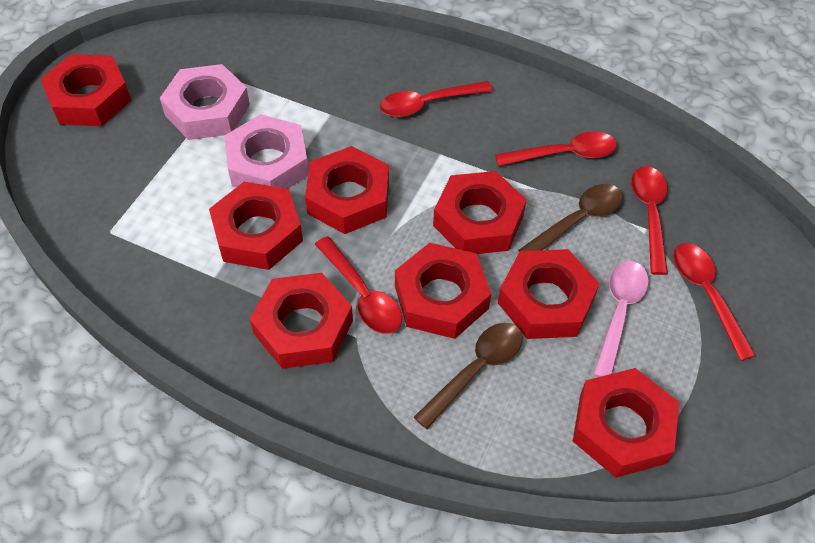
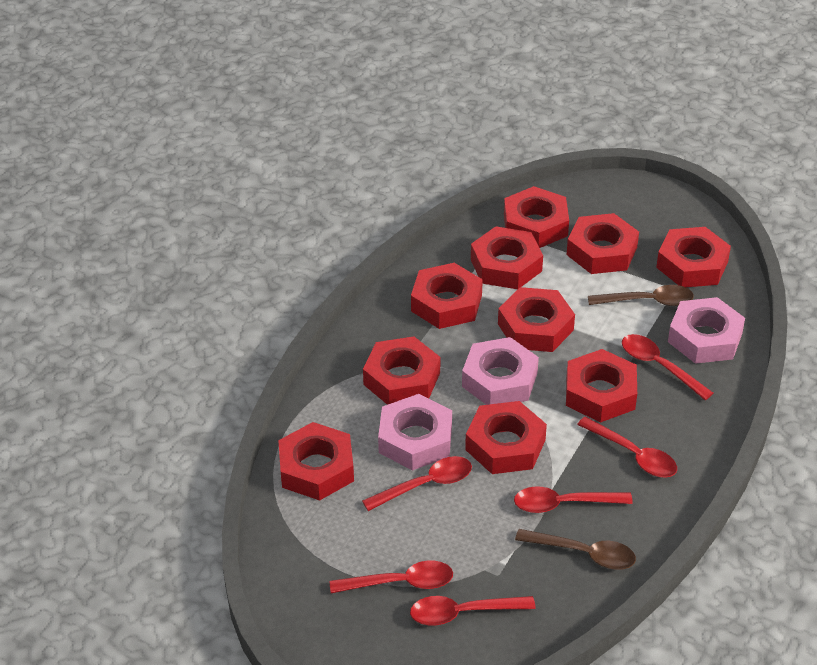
pink nut: [160,64,250,140] [224,114,309,189] = 2 -> [378,394,452,471] [462,337,539,405] [668,297,745,364] = 3
pink spoon: [593,261,649,377] = 1 -> none = 0
red nut: [41,54,131,126] [209,182,303,270] [250,273,353,369] [305,146,389,234] [395,243,491,339] [433,171,527,254] [498,249,600,339] [573,368,679,478] = 8 -> [278,422,354,501] [363,336,440,405] [411,263,483,329] [465,401,547,474] [471,226,543,289] [498,287,575,352] [504,186,569,248] [566,349,637,423] [567,213,639,274] [656,227,731,287] = 10
red spoon: [315,236,402,334] [380,81,493,117] [495,132,617,166] [631,166,668,275] [673,243,756,361] = 5 -> [330,560,453,593] [362,456,472,511] [410,596,535,626] [514,486,633,513] [577,417,677,478] [622,334,713,400] = 6

